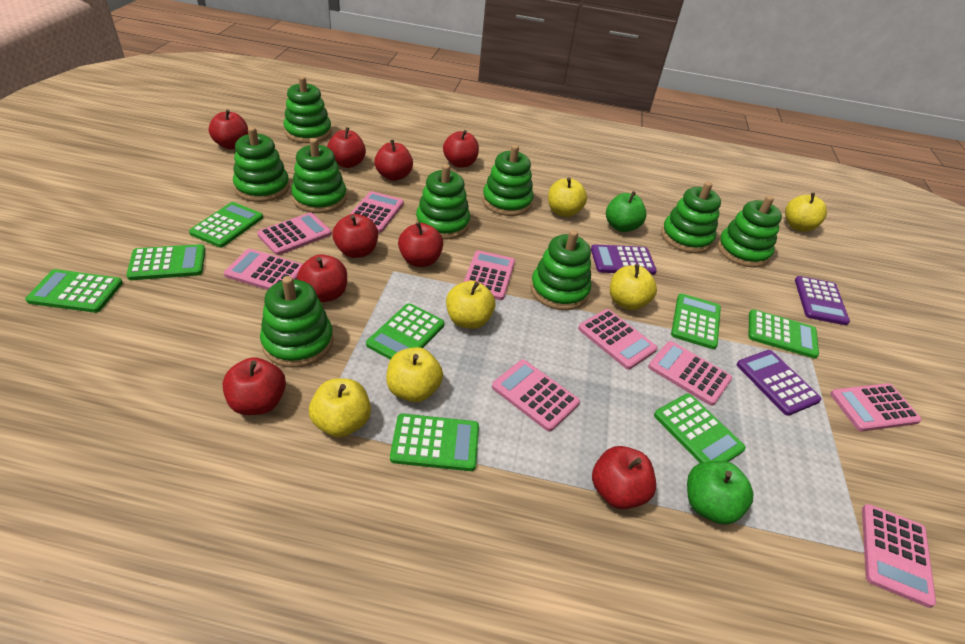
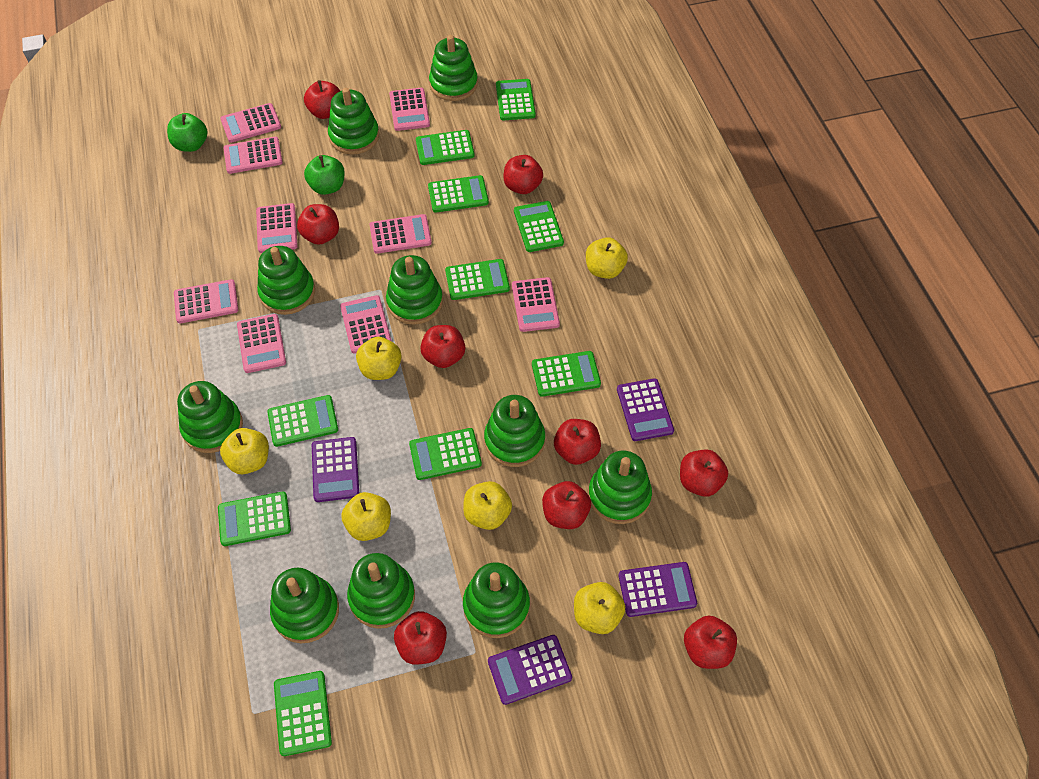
green calculator: [25,269,123,313] [126,244,205,280] [189,202,263,247] [366,303,444,360] [390,414,479,471] [654,394,746,463] [671,294,721,349] [749,309,819,359] = 8 -> [218,491,291,546] [267,395,338,447] [274,671,332,756] [409,428,482,480] [416,130,475,165] [428,175,489,213] [445,259,510,300] [496,79,536,121] [514,201,564,252] [532,351,601,397] = 10
green stacking toy: [233,127,290,202] [260,276,334,368] [284,76,332,143] [291,138,347,213] [416,164,470,239] [482,145,534,216] [530,230,591,310] [661,182,721,253] [717,196,782,268] = 9 -> [177,381,243,453] [257,246,315,315] [270,568,339,643] [328,88,379,155] [347,553,415,629] [386,255,443,325] [429,35,478,101] [463,562,530,638] [484,395,545,467] [588,451,652,524] = 10
purple calculator: [591,244,657,275] [736,350,821,416] [795,276,850,325] = 3 -> [312,437,359,502] [488,635,572,705] [617,378,674,441] [618,562,697,617] = 4

